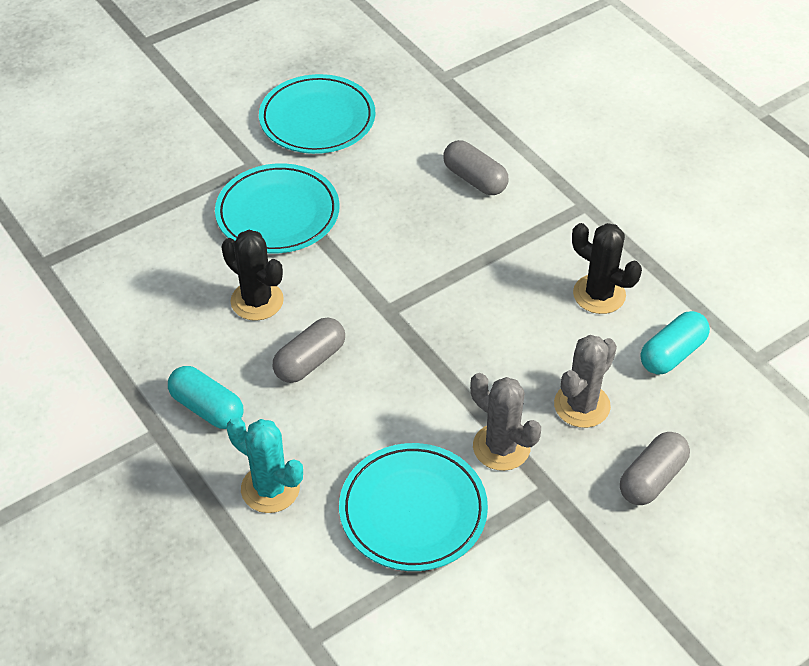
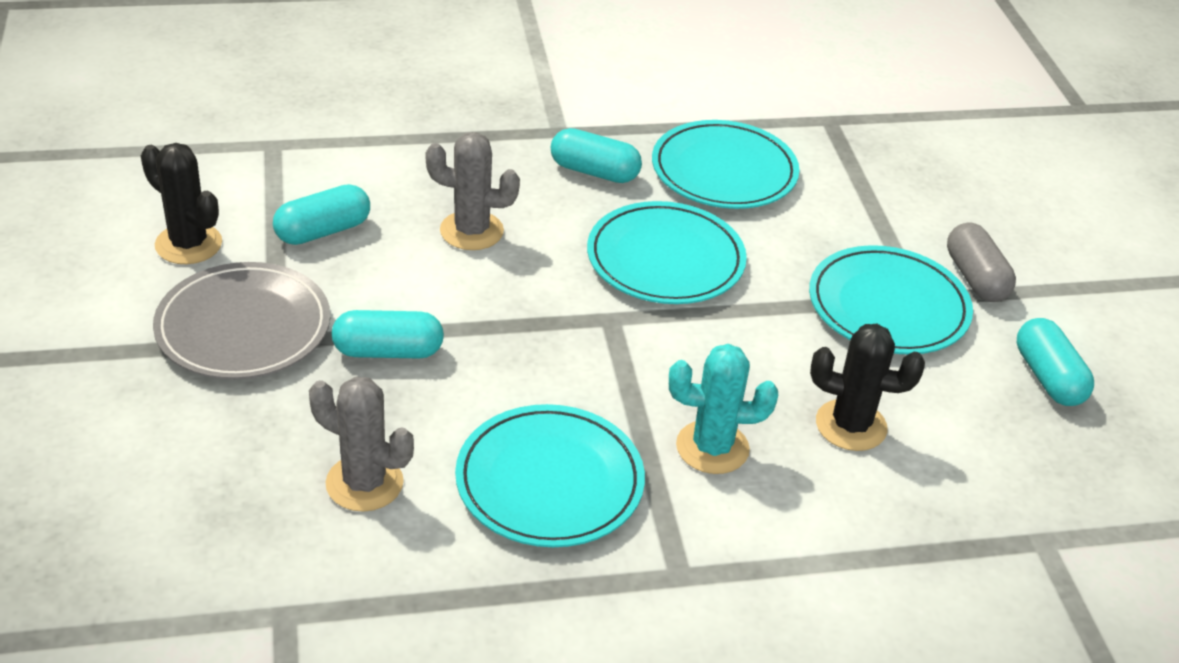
grey capsule: [273,317,345,383] [443,140,509,195] [620,432,690,505] = 3 -> [947,222,1016,302] = 1
grey plate: none = 0 -> [153,262,330,379] = 1
turquoise capsule: [168,366,243,429] [641,311,710,375] = 2 -> [273,184,370,245] [332,310,444,359] [551,128,642,183] [1017,318,1094,406] = 4
turquoise plate: [215,163,340,253] [259,74,375,154] [339,443,488,571] = 3 -> [455,404,645,547] [587,201,747,304] [652,120,799,209] [809,245,973,354] = 4

